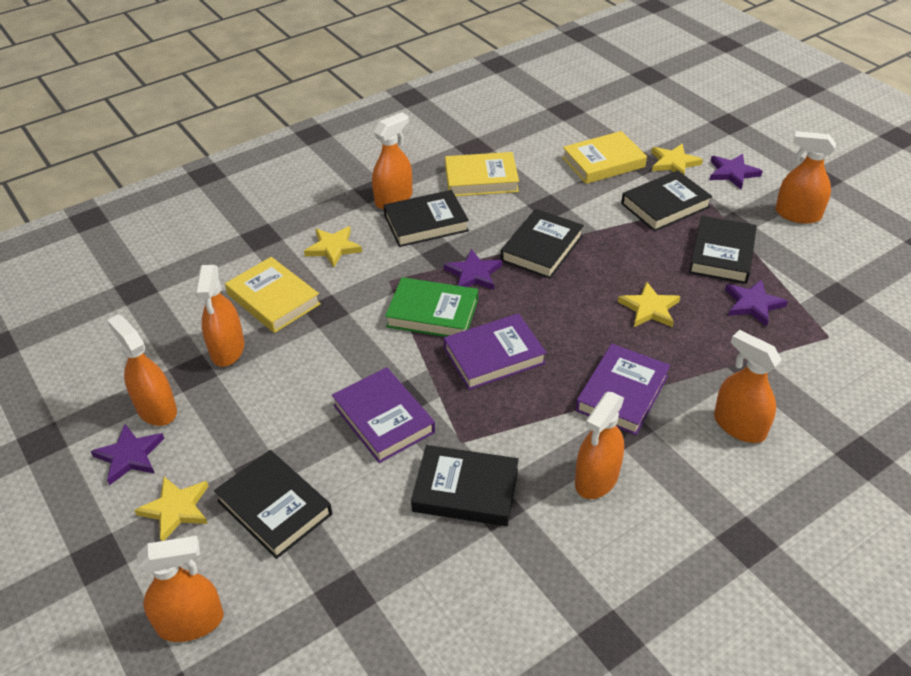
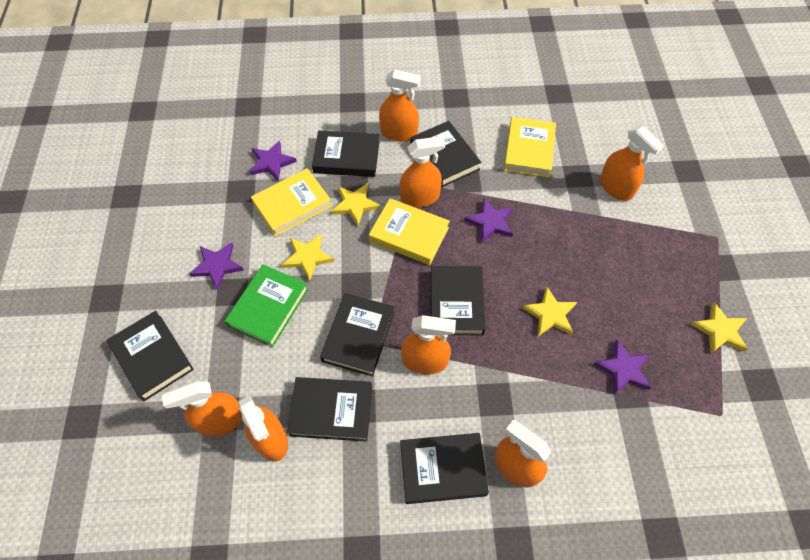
black book: [214,450,332,559] [384,190,469,247] [411,445,519,526] [501,209,584,279] [621,170,712,231] [689,216,757,284] = 6 -> [107,311,194,401] [287,377,372,442] [312,131,379,177] [320,293,395,376] [400,433,489,504] [410,121,481,187] [431,266,486,335] = 7
purple book: [332,367,435,463] [444,313,546,390] [576,344,671,435] = 3 -> none = 0

